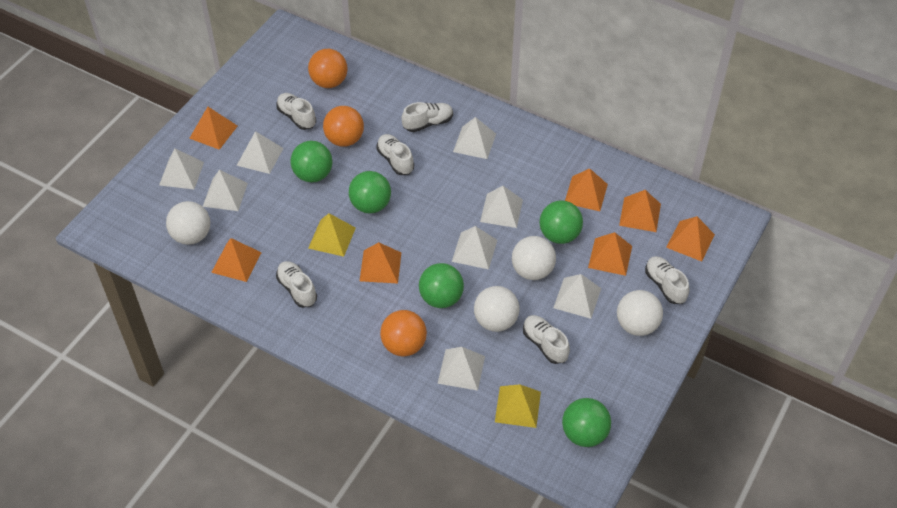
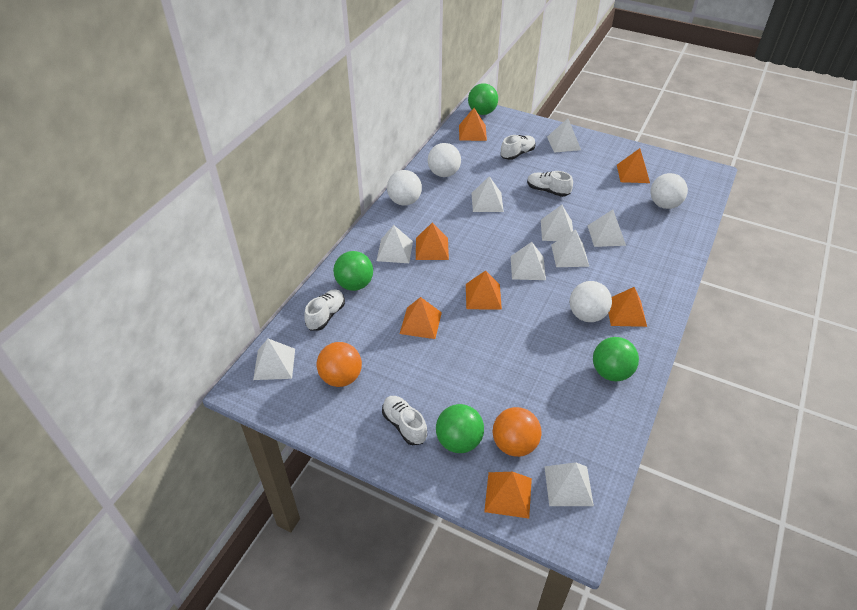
green ball: [290,141,333,182] [349,171,391,214] [419,263,464,308] [540,200,583,244] [562,398,611,447] = 5 -> [333,251,373,291] [436,404,484,453] [468,83,498,115] [593,337,639,381] = 4
orange ball: [308,49,348,88] [323,106,364,147] [380,310,427,356] = 3 -> [317,342,362,387] [492,407,542,457] = 2
white pyramid: [159,148,204,189] [203,170,248,211] [237,131,283,174] [437,347,485,391] [452,226,497,269] [453,117,496,159] [480,186,523,228] [553,274,601,319] = 8 -> [253,339,295,380] [377,225,413,263] [472,176,504,212] [511,242,546,280] [541,205,573,241] [544,462,594,506] [547,118,581,153] [551,229,589,267] [588,210,626,247] = 9
white shoe: [276,93,316,130] [276,261,317,308] [376,134,414,175] [401,102,453,132] [523,315,570,364] [645,256,689,304] = 6 -> [304,289,345,331] [382,396,427,445] [500,135,536,160] [527,171,573,197] = 4
yellow pyramid: [308,213,356,257] [495,384,541,428] = 2 -> none = 0

